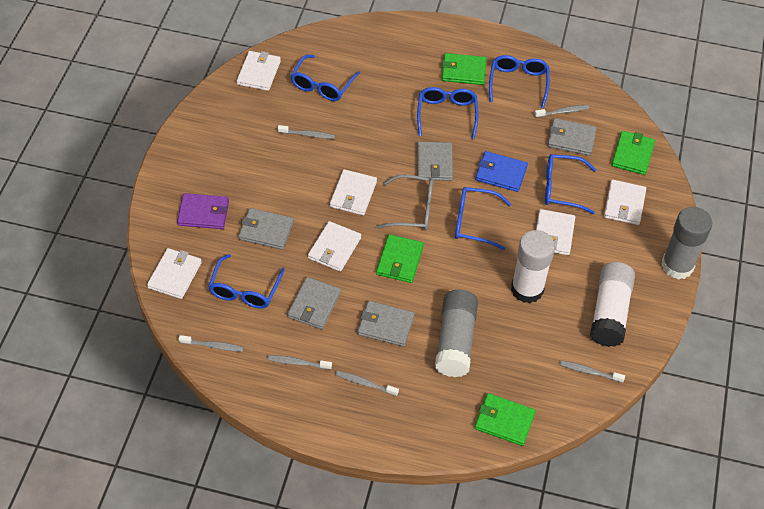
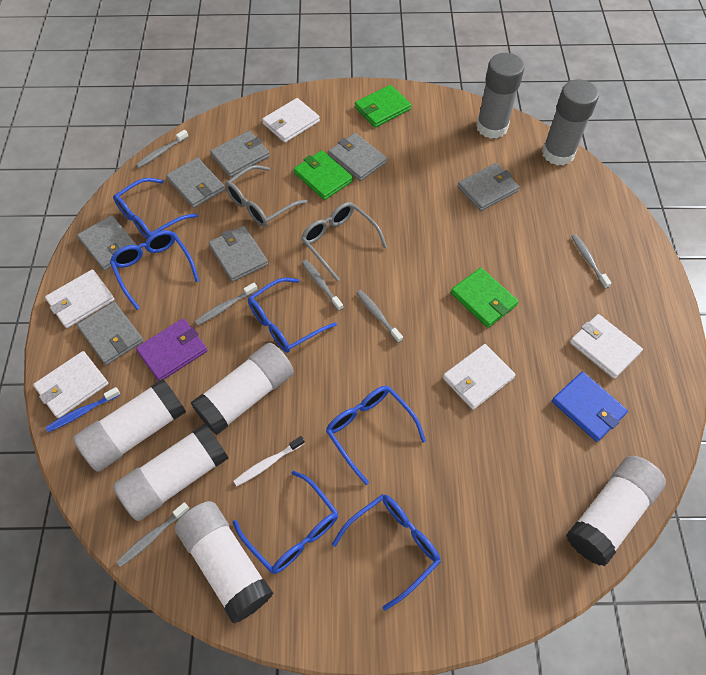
blue toothbrush: none = 0 -> [46,387,121,432] = 1
green wallet: [376,234,424,283] [442,53,486,85] [474,393,536,446] [611,131,655,175] = 4 -> [294,150,353,200] [355,85,411,128] [451,267,519,328] = 3
grey glasses: [376,175,433,230] = 1 -> [225,165,307,227] [301,202,387,281] = 2
grey wallet: [238,208,294,250] [287,277,341,330] [357,301,415,347] [417,142,453,181] [547,118,597,156] = 5 -> [77,215,138,271] [77,302,144,365] [166,157,225,208] [209,226,268,282] [210,131,270,177] [328,133,387,181] [458,163,520,211] = 7
white glue stick: [511,230,555,303] [590,262,635,347] = 2 -> [73,379,186,472] [113,423,229,521] [175,501,273,624] [191,343,294,435] [566,456,666,566] = 5
white toothbrush: none = 0 -> [234,436,305,486] = 1
white wallet: [147,248,202,299] [237,51,281,91] [308,221,361,272] [330,169,377,215] [536,209,575,255] [604,180,646,225] = 6 -> [33,351,109,418] [45,269,115,328] [262,98,320,143] [443,344,516,410] [570,314,643,379] = 5

